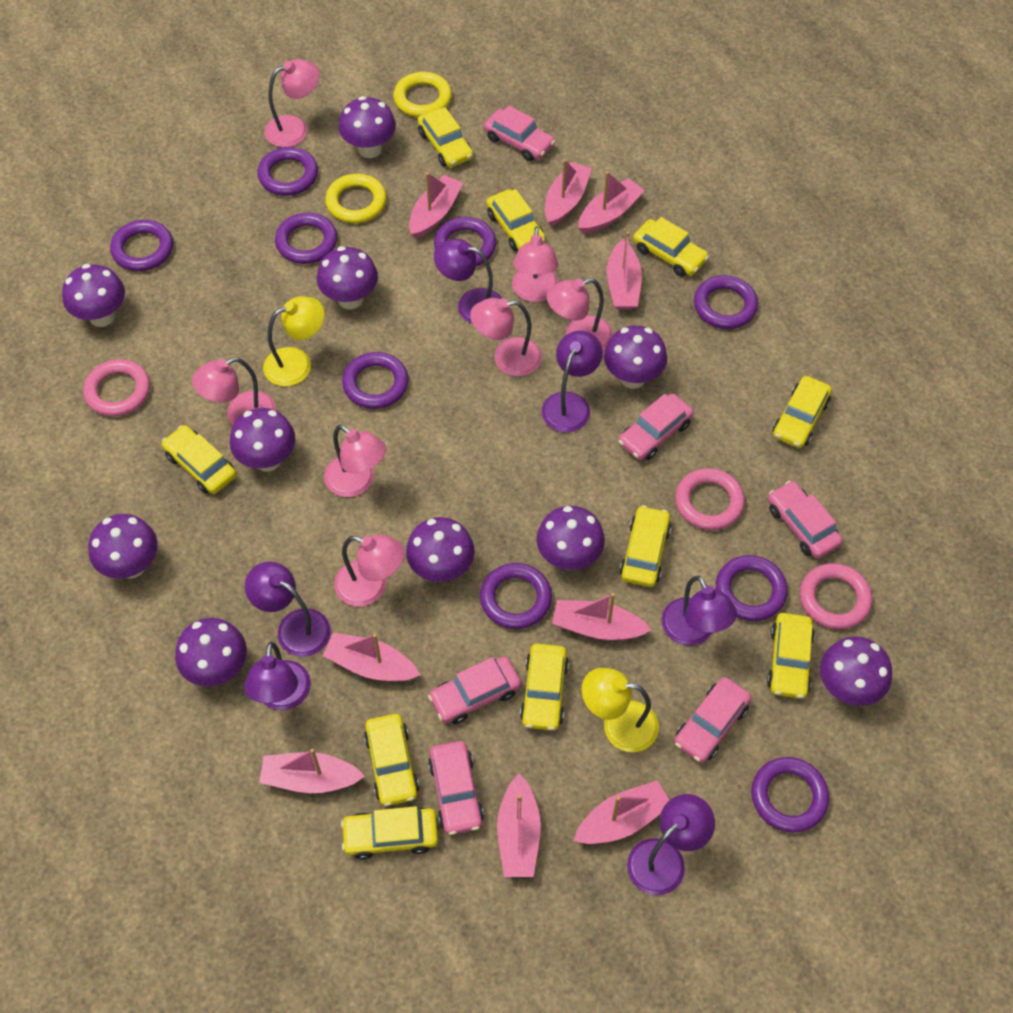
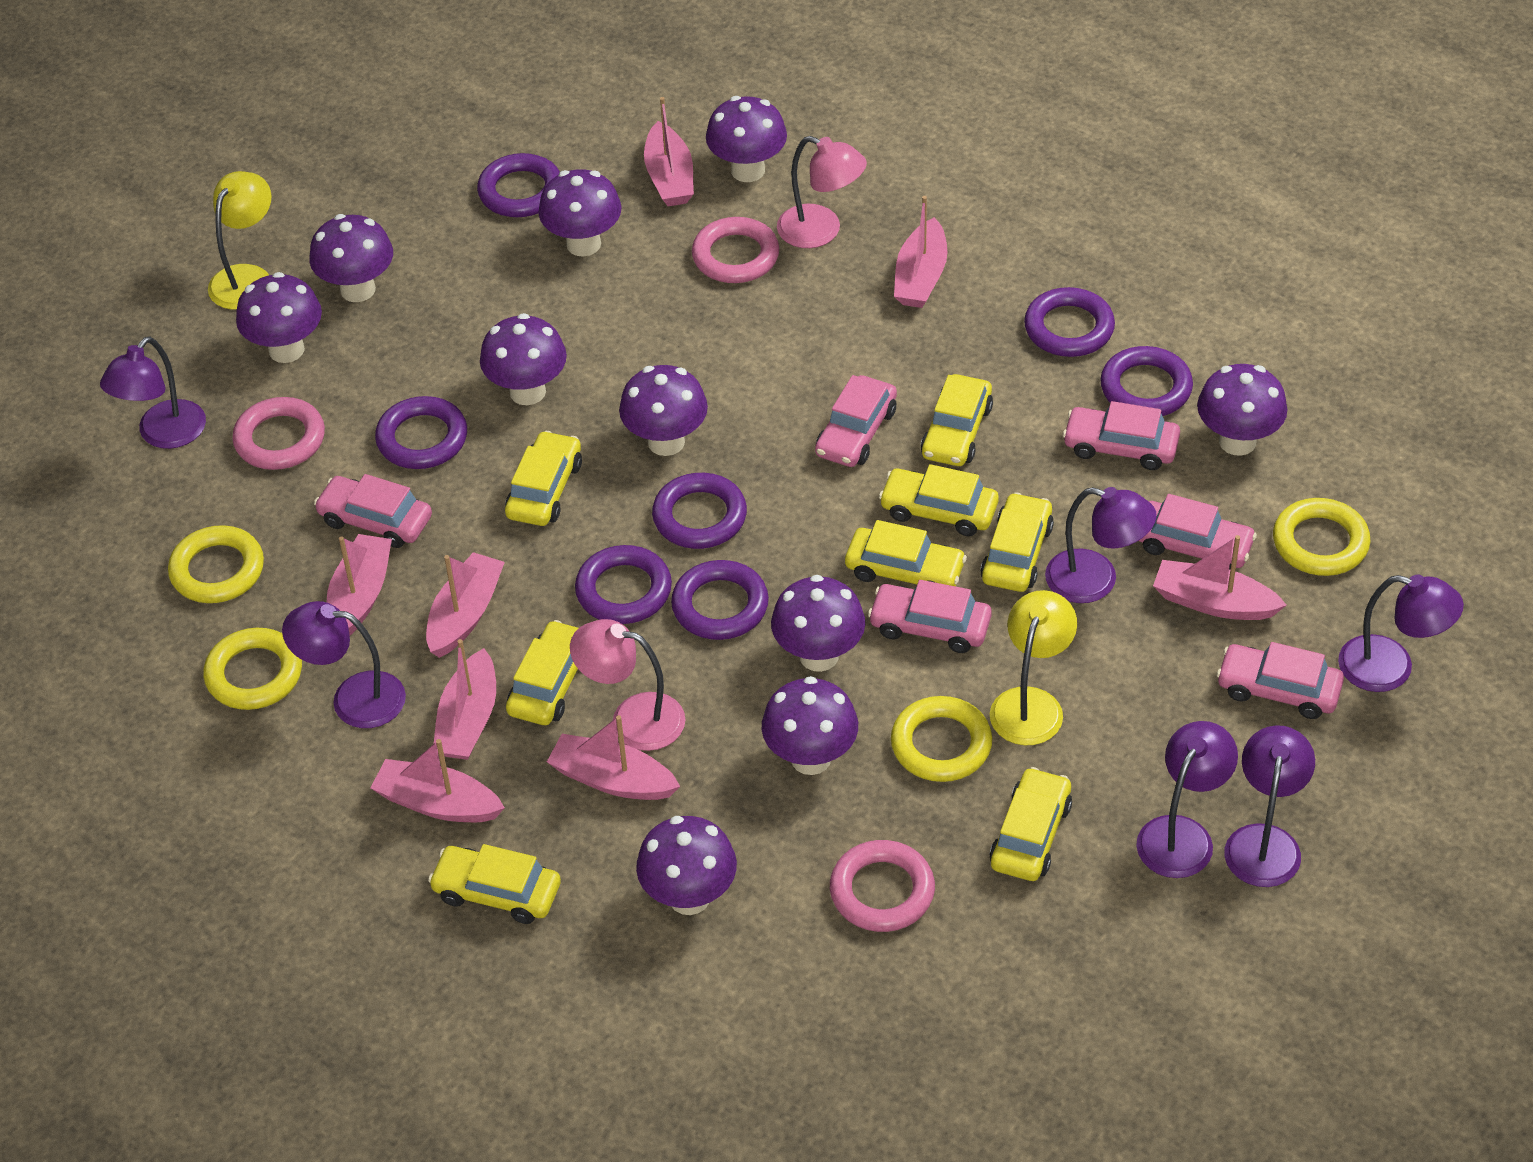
pink boat: [259,748,365,793] [323,632,420,682] [409,172,463,239] [497,774,541,877] [545,159,592,227] [552,593,651,640] [573,780,669,844] [578,171,645,234] [607,231,642,309] = 9 -> [327,534,392,635] [370,739,505,822] [426,552,505,658] [434,639,496,760] [547,715,680,800] [644,97,694,206] [894,196,948,308] [1153,535,1287,620] = 8
pink lamp: [192,357,276,425] [264,59,320,147] [324,425,386,497] [334,535,405,606] [470,298,542,376] [512,226,558,302] [546,278,613,350] = 7 -> [570,619,685,751] [777,136,867,248] = 2
purple ring: [110,220,173,271] [257,147,318,196] [275,213,337,264] [342,352,409,409] [434,217,496,266] [480,563,552,629] [694,275,758,329] [716,555,788,621] [751,757,829,832] = 9 -> [375,396,467,469] [477,153,560,217] [575,545,672,624] [652,473,747,549] [671,560,769,640] [1024,287,1115,357] [1100,346,1193,416] = 7
yellow car: [162,425,236,494] [341,806,438,860] [364,714,419,806] [418,107,473,167] [486,189,546,251] [520,643,569,731] [620,505,671,587] [633,217,709,277] [767,613,815,699] [773,376,832,448] = 10 -> [428,844,561,924] [505,431,582,526] [506,620,578,725] [845,520,967,586] [879,464,999,536] [921,374,993,466] [980,492,1054,592] [989,767,1072,881] = 8
yellow ring: [325,174,387,223] [393,72,452,117] = 2 -> [168,525,264,603] [203,628,302,710] [891,696,992,782] [1273,498,1371,576] = 4

